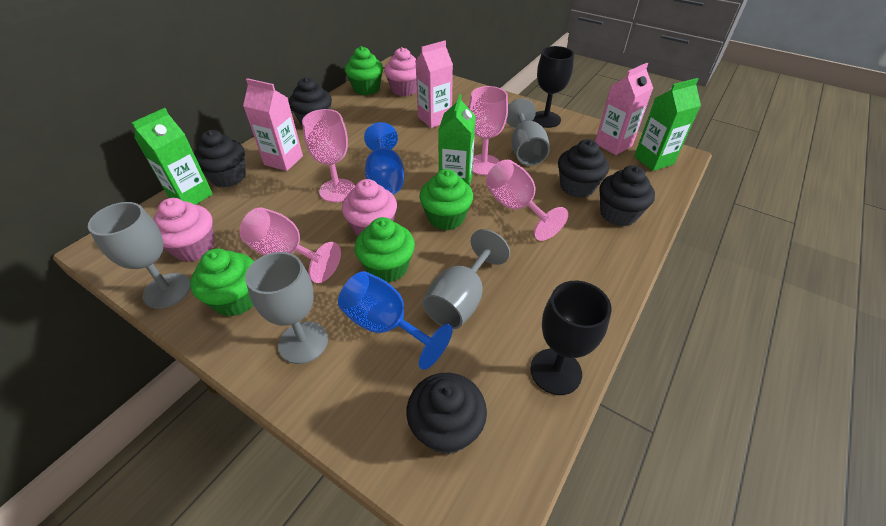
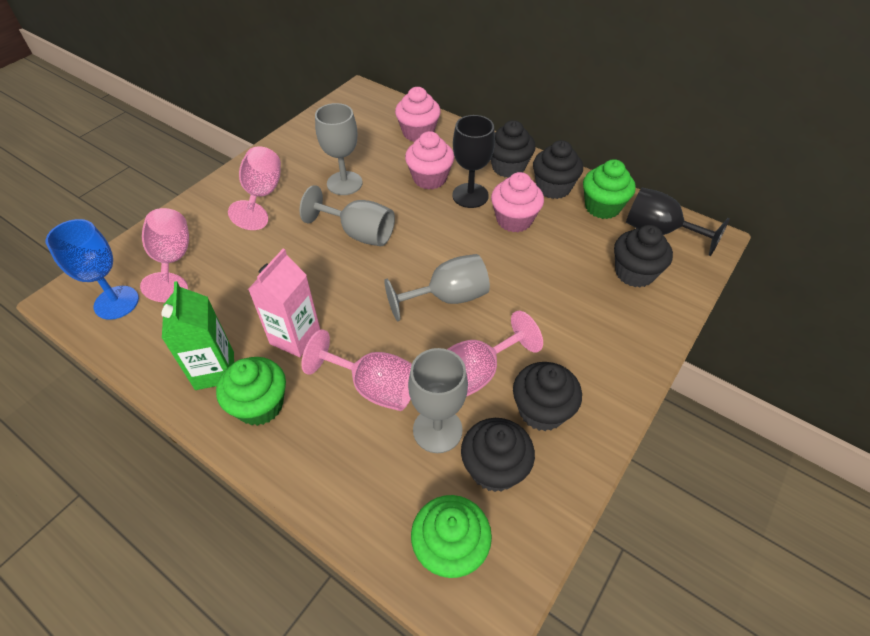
blue goblet: [338,271,453,370] [364,122,404,194] = 2 -> [46,219,139,320] = 1
green carton: [131,108,213,205] [438,94,476,186] [634,78,701,171] = 3 -> [161,281,234,390] = 1
green cupcake: [190,249,254,317] [345,46,383,95] [355,217,415,282] [419,169,473,230] = 4 -> [216,357,286,426] [411,495,492,578] [583,159,636,219] = 3
pink carton: [243,78,303,171] [415,41,453,128] [595,63,653,155] = 3 -> [248,249,320,357] = 1

